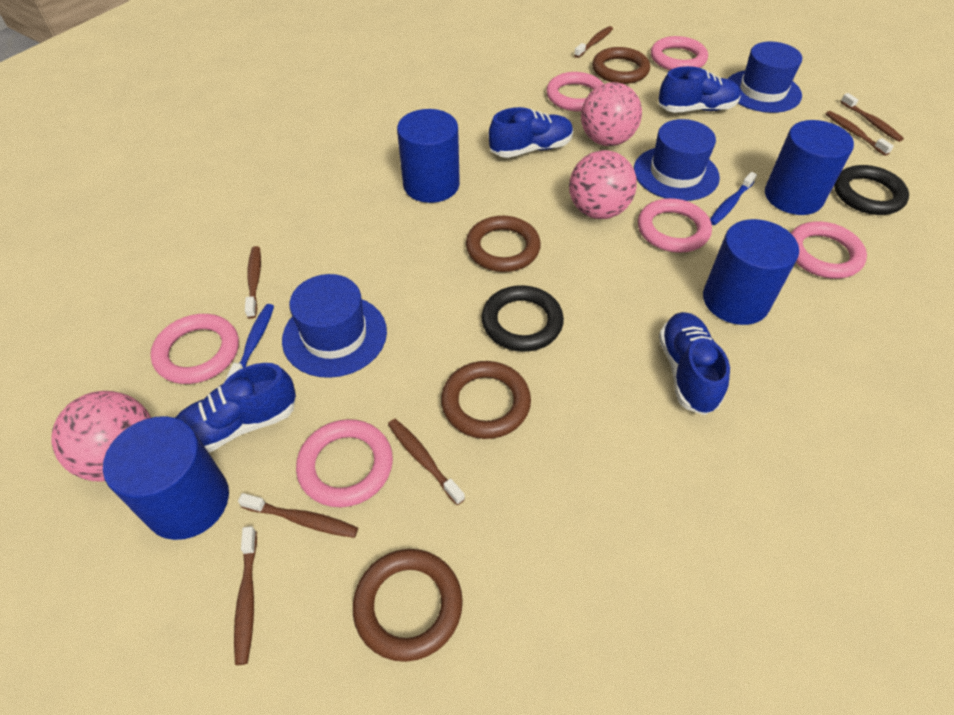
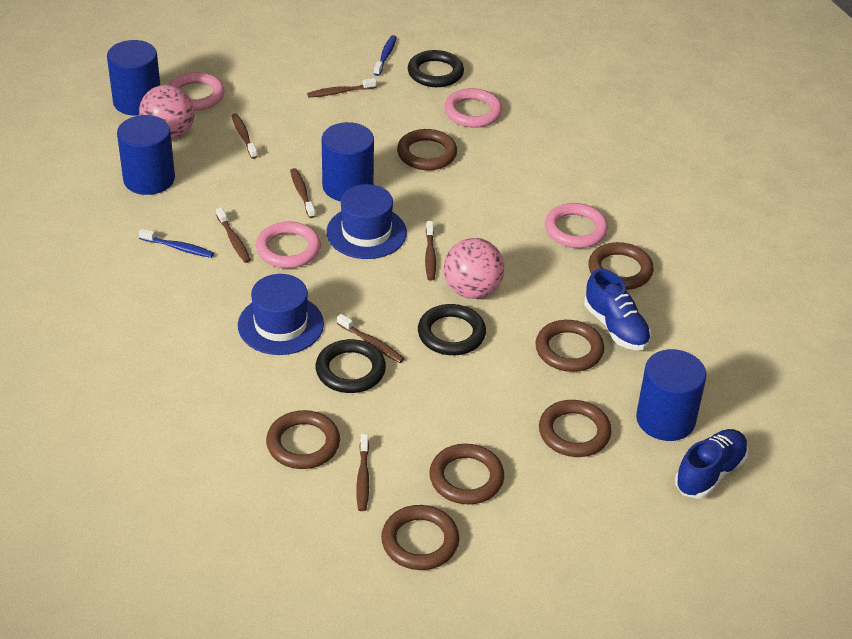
black ring: [482,285,564,352] [834,165,909,215] = 2 -> [316,339,386,393] [408,50,464,87] [418,304,486,355] = 3
blue hat: [282,274,387,378] [634,119,720,201] [728,42,802,113] = 3 -> [238,274,324,355] [326,184,407,259] = 2
blue shoe: [175,363,296,453] [489,107,573,158] [659,66,741,113] [659,312,730,415] = 4 -> [584,268,651,350] [675,429,748,499] = 2
brown ring: [353,549,463,662] [441,361,531,439] [466,216,541,272] [592,47,650,84] = 4 -> [266,410,340,469] [381,505,459,570] [397,129,457,170] [429,444,504,504] [535,320,604,372] [539,400,612,457] [588,242,654,290] = 7
pink ball: [52,391,151,482] [569,150,637,219] [581,82,642,146] = 3 -> [139,85,194,140] [444,238,504,299] = 2
pink ring: [151,314,239,384] [296,419,393,507] [546,72,604,111] [638,198,712,253] [651,36,708,70] [791,221,867,279] = 6 -> [168,72,225,111] [256,221,321,268] [444,88,502,128] [545,203,608,248] = 4

